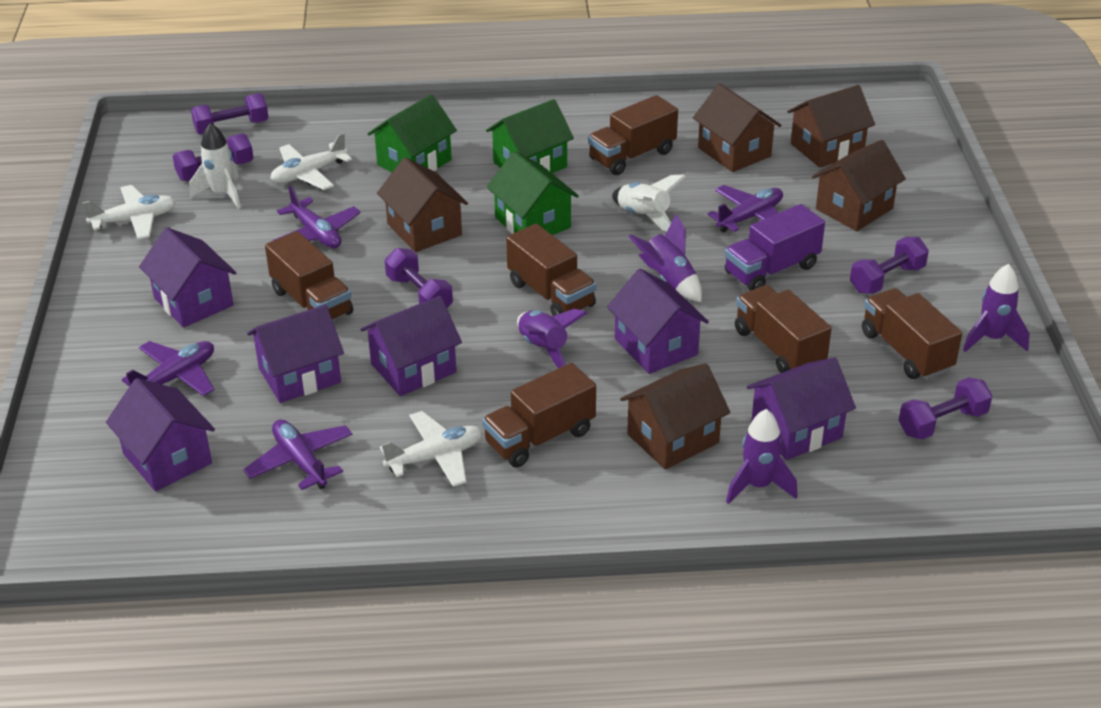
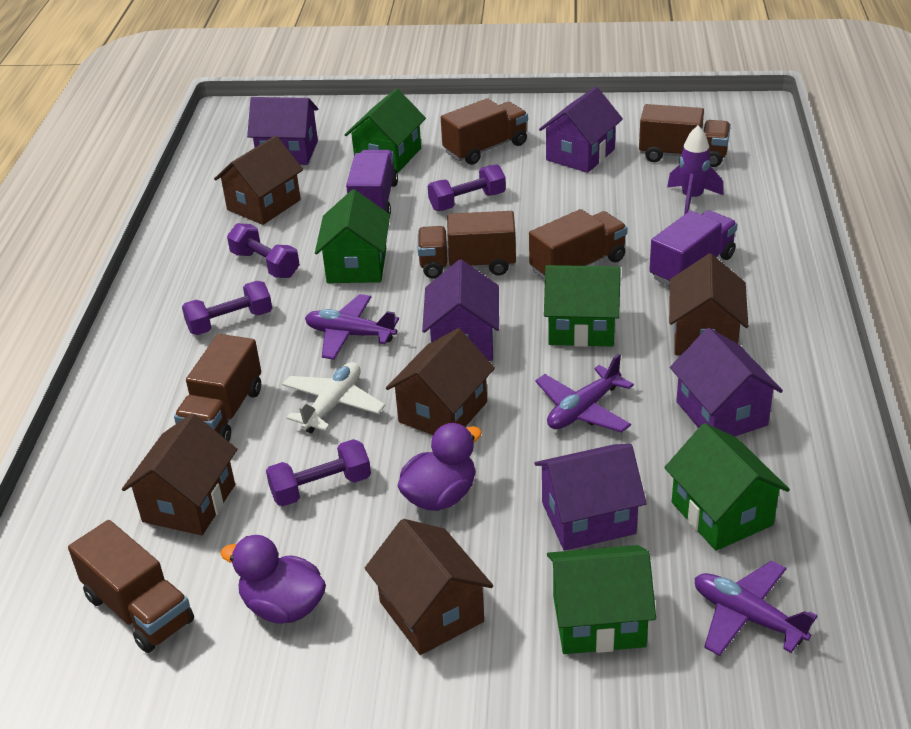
green house: [368,94,457,172] [486,99,574,173] [487,151,579,235] = 3 -> [315,189,390,283] [345,88,426,173] [544,265,621,347] [547,545,656,654] [664,423,790,551] = 5
purple duck: none = 0 -> [220,535,326,624] [398,423,482,511] = 2
purple dumbbell: [173,134,254,181] [191,93,269,135] [385,248,453,308] [850,237,929,294] [899,377,992,440] = 5 -> [182,281,272,335] [227,223,300,278] [266,439,371,506] [428,164,506,211] = 4
purple house: [106,378,215,491] [139,227,236,328] [247,305,344,403] [361,296,462,396] [607,269,709,374] [747,358,856,460] = 6 -> [247,97,318,165] [422,260,499,361] [535,444,647,551] [539,87,623,173] [670,328,783,436] = 5
purple plane: [122,341,214,396] [243,420,352,490] [271,186,361,248] [707,185,783,232] = 4 -> [305,294,399,360] [535,354,634,433] [695,561,817,656] = 3
purple rocket: [517,309,587,368] [628,214,702,302] [726,409,797,504] [963,264,1029,352] = 4 -> [667,125,724,215] = 1
purple truck: [724,204,825,291] = 1 -> [346,150,398,215] [649,210,737,286] = 2
white plane: [82,185,176,239] [270,133,352,190] [380,411,483,487] = 3 -> [282,362,385,433] = 1
white rocket: [189,123,241,209] [612,174,686,231] = 2 -> none = 0

